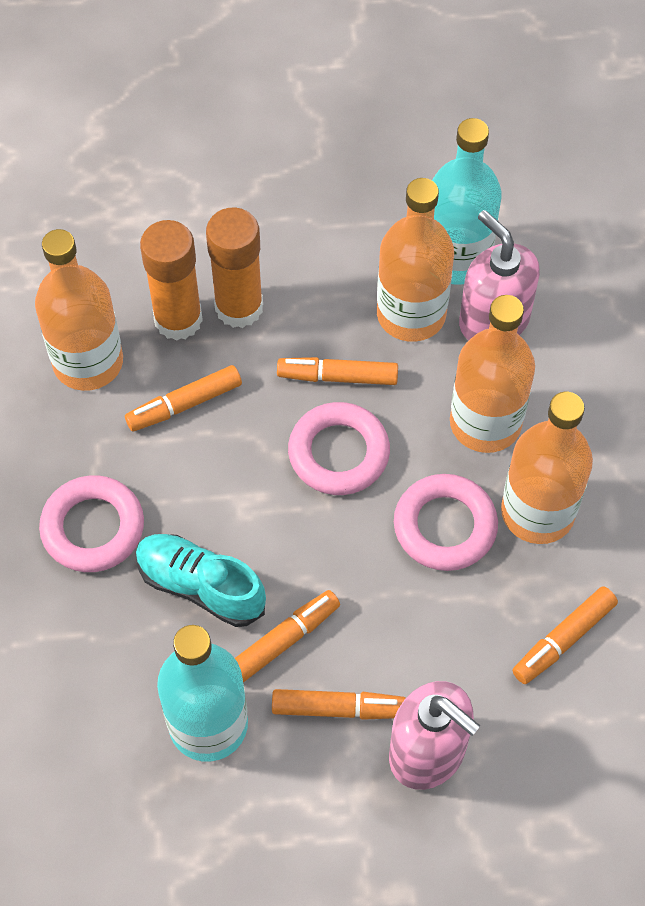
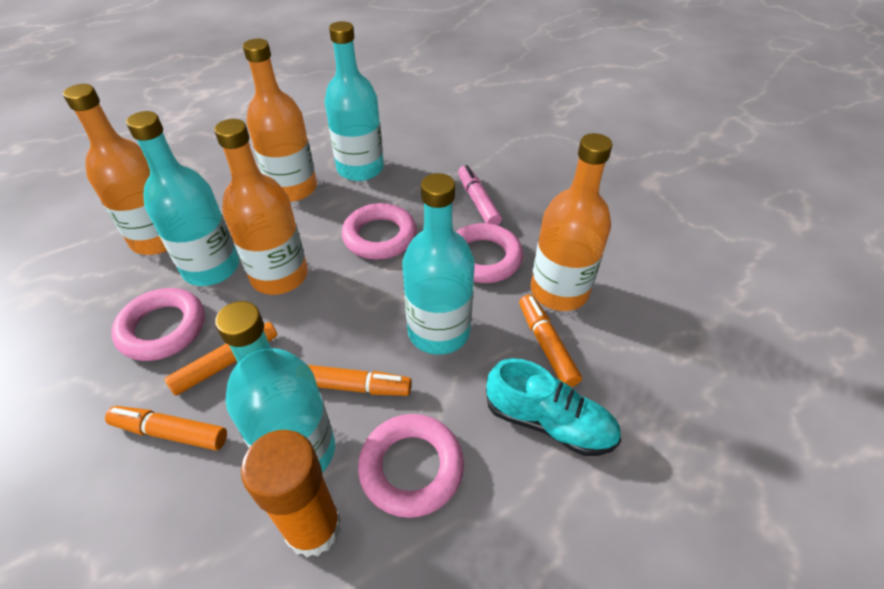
orange glue stick: [140,220,203,341] [206,208,263,328] = 2 -> [241,430,341,558] = 1
orange marker: [125,365,242,431] [235,590,340,683] [272,689,406,720] [277,357,398,385] [512,586,618,684] = 5 -> [105,406,227,450] [165,322,277,396] [308,365,412,396] [519,294,582,387] = 4
pink marker: none = 0 -> [458,165,502,225] = 1
pink ring: [39,475,144,572] [288,402,390,495] [394,474,498,571] = 3 -> [111,288,205,361] [342,203,417,260] [358,414,464,518] [456,223,523,283] = 4
pink soap dispenser: [389,681,480,790] [459,210,540,340] = 2 -> none = 0
turquoise bottle: [157,625,248,762] [432,118,502,285] = 2 -> [126,111,239,286] [215,301,335,472] [325,21,384,181] [402,173,475,355] = 4

